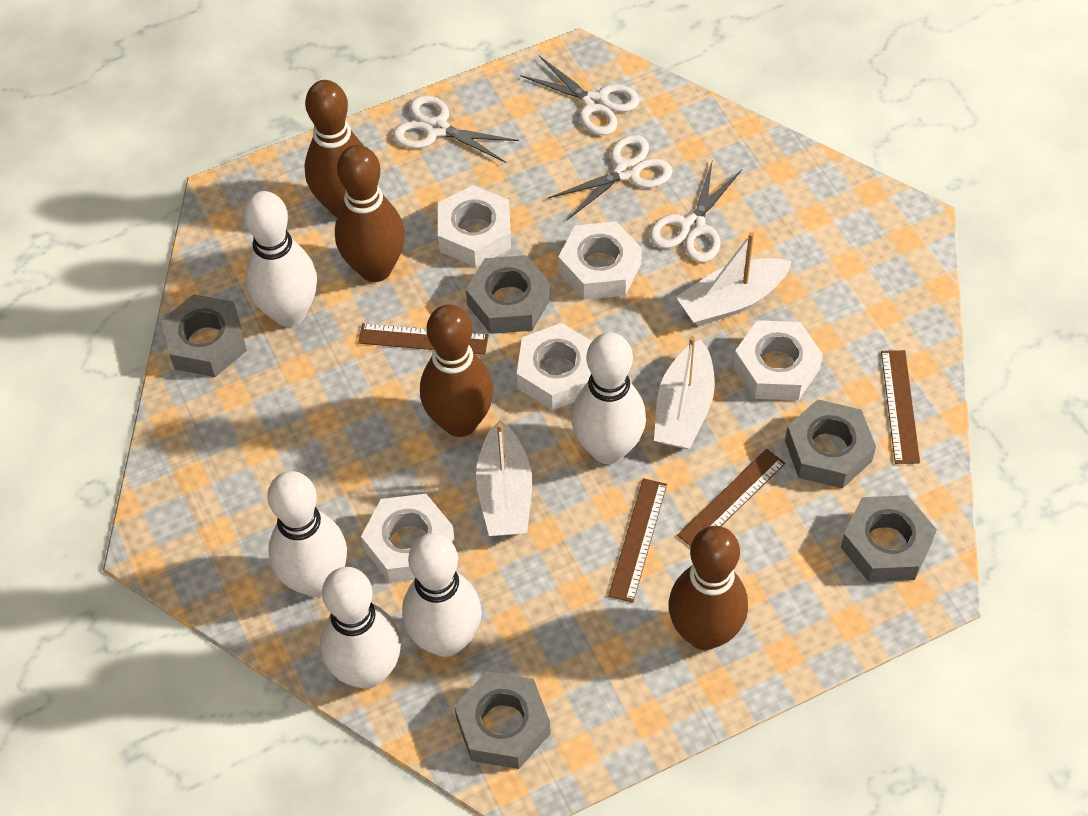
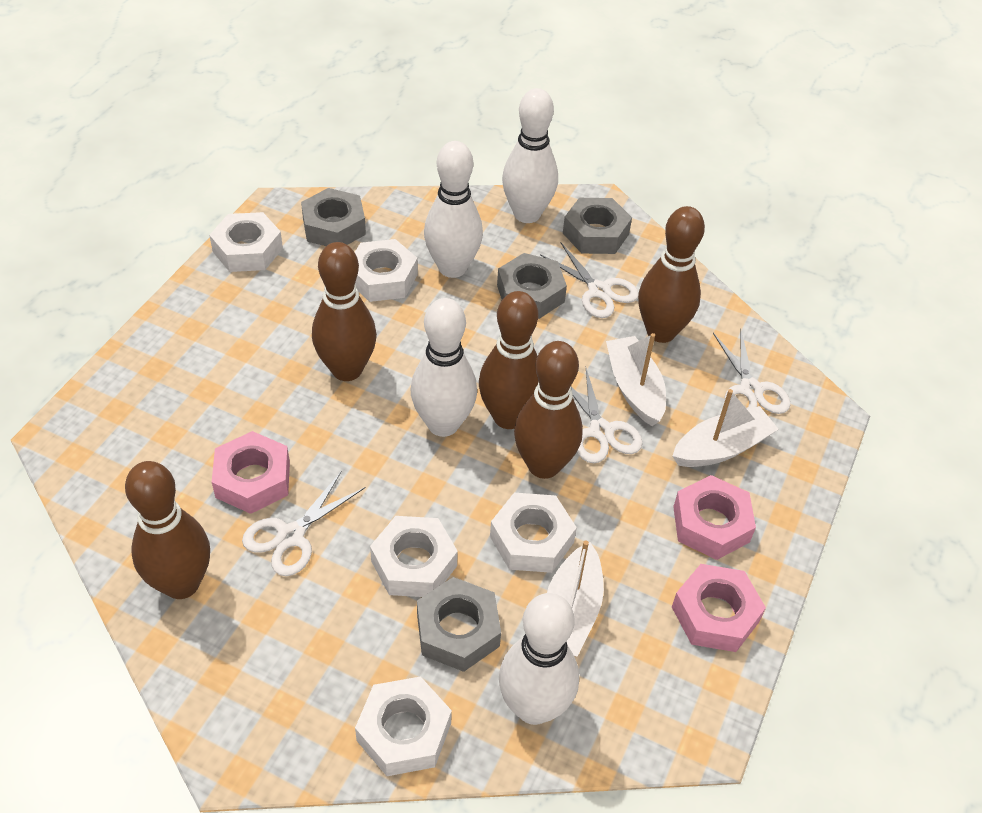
brown bowling pin: [304,80,364,217] [335,145,405,282] [420,304,494,437] [668,526,748,650] = 4 -> [125,461,210,599] [312,242,377,381] [479,291,539,429] [514,341,583,479] [638,206,705,343] = 5
brown ruler: [358,323,489,355] [608,478,667,603] [677,449,786,546] [881,350,920,464] = 4 -> none = 0
grey nut: [161,294,247,377] [454,671,551,769] [466,255,551,334] [785,399,876,489] [841,495,937,582] = 5 -> [301,188,366,246] [417,577,501,672] [497,253,567,319] [563,198,632,254] = 4
pink nut: none = 0 -> [212,431,290,514] [672,564,766,652] [673,475,756,560] = 3
white bowling pin: [243,191,317,327] [267,471,347,597] [320,567,401,689] [402,533,482,657] [571,332,646,464] = 5 -> [411,298,477,437] [424,141,483,278] [499,593,579,725] [502,88,558,223] = 4

